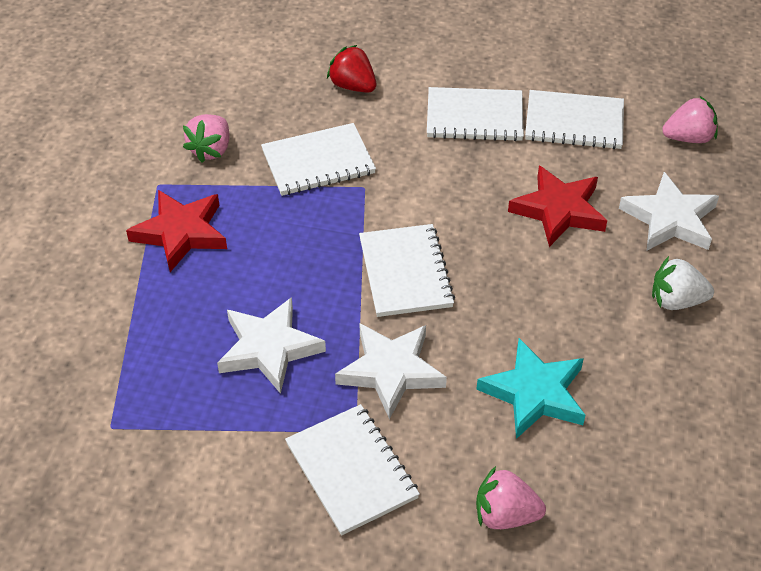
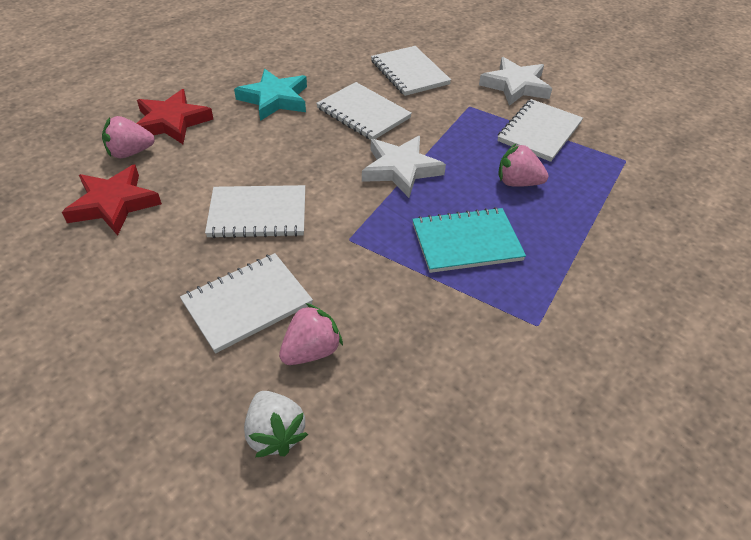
red strawberry: [327,45,376,93] = 1 -> none = 0
turquoise notebook: none = 0 -> [412,207,526,273] = 1
white star: [217,297,326,394] [335,323,447,419] [619,172,719,251] = 3 -> [362,136,446,198] [479,57,552,106] = 2

